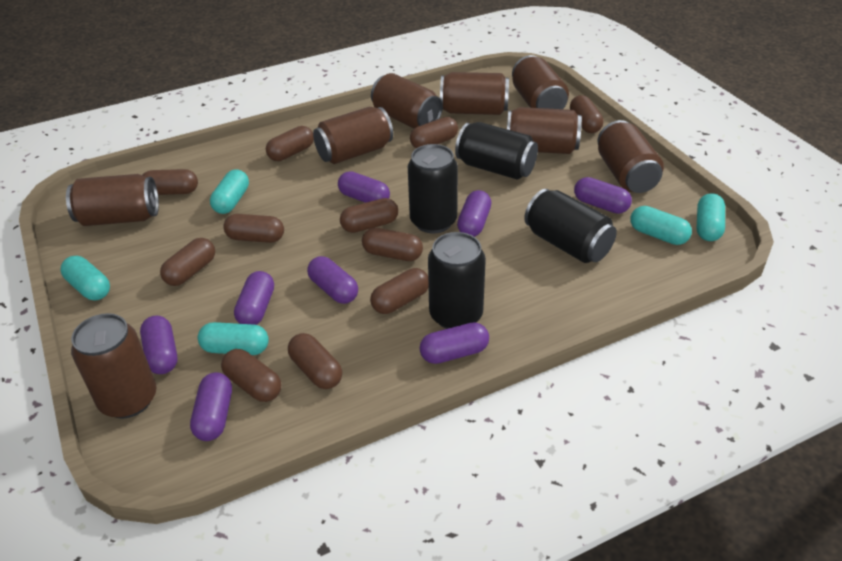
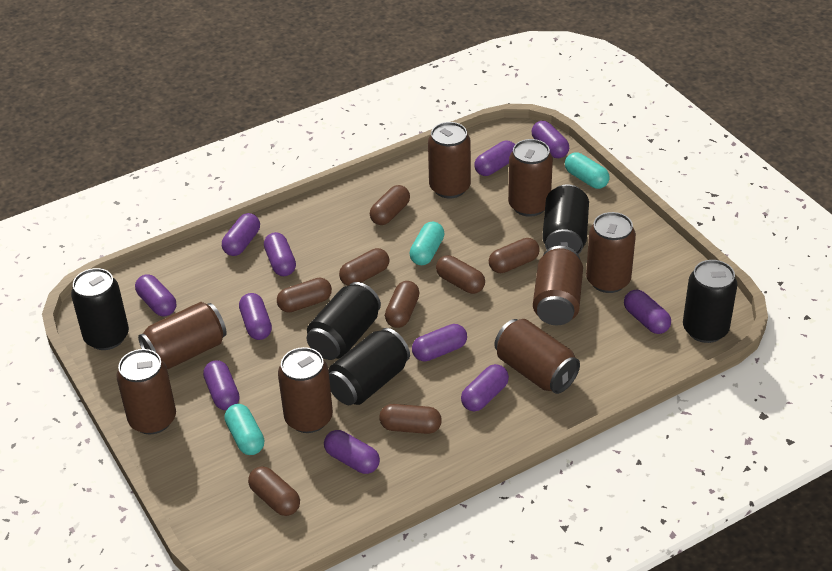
black can: [408,144,458,234] [428,232,486,329] [455,122,538,180] [524,189,617,263] = 4 -> [71,268,129,350] [307,282,381,360] [329,328,410,405] [542,184,589,255] [683,260,737,343] = 5
brown capsule: [143,169,198,195] [160,238,215,286] [221,349,281,402] [223,214,284,243] [266,126,314,161] [288,333,342,389] [340,198,398,233] [362,228,423,261] [370,268,429,314] [410,117,458,148] [570,95,604,133] = 11 -> [248,466,300,516] [277,278,332,313] [339,248,389,286] [370,185,410,225] [379,404,442,434] [385,281,420,328] [436,255,485,294] [489,238,540,273] = 8
purple capsule: [140,316,177,374] [190,372,232,441] [234,271,274,325] [307,256,358,304] [338,171,390,203] [420,322,489,364] [457,190,491,237] [574,177,632,214] = 8 -> [135,274,176,317] [203,360,239,410] [222,213,260,256] [239,293,272,340] [264,232,296,276] [324,430,380,474] [412,324,467,361] [461,364,509,412] [474,141,515,176] [531,121,569,158] [624,290,671,334] = 11
turquoise capsule: [61,256,110,300] [198,322,269,355] [210,169,249,214] [630,206,692,245] [697,193,725,241] = 5 -> [224,404,264,455] [409,222,445,265] [565,152,610,189] = 3

